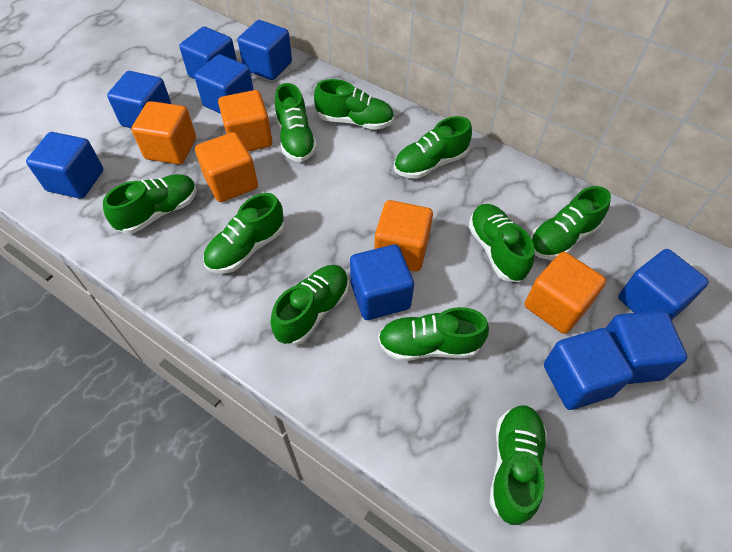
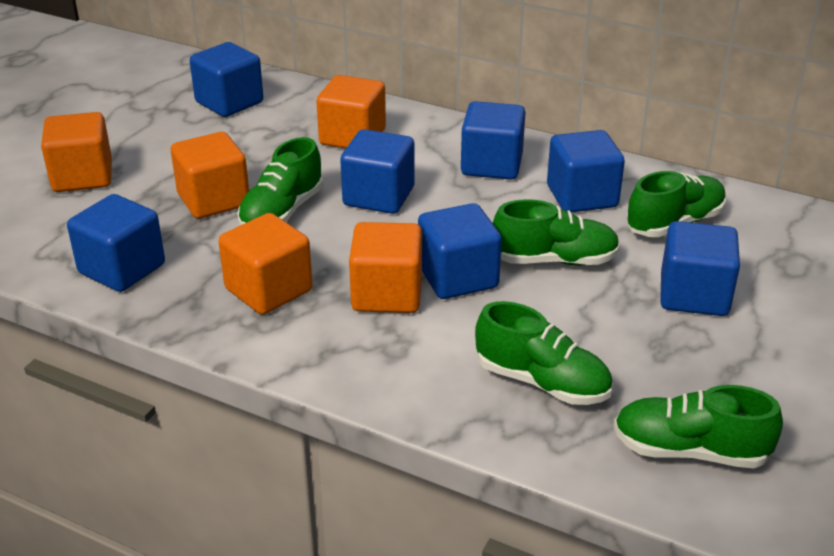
blue cube: [26,132,103,199] [107,71,171,128] [179,27,237,79] [194,54,254,114] [238,20,292,80] [350,245,414,320] [544,328,634,410] [605,310,687,384] [618,249,709,320] = 9 -> [67,194,165,292] [190,42,263,117] [340,129,414,214] [418,203,502,299] [461,101,525,180] [547,130,625,212] [660,221,740,316] = 7
green shoe: [103,174,197,234] [203,193,285,274] [270,265,349,345] [275,83,317,162] [314,79,394,130] [378,307,489,361] [394,116,472,179] [468,204,535,282] [490,406,547,525] [531,186,611,260] = 10 -> [237,137,324,225] [475,301,613,405] [493,199,620,266] [614,385,783,469] [626,171,726,237] = 5

